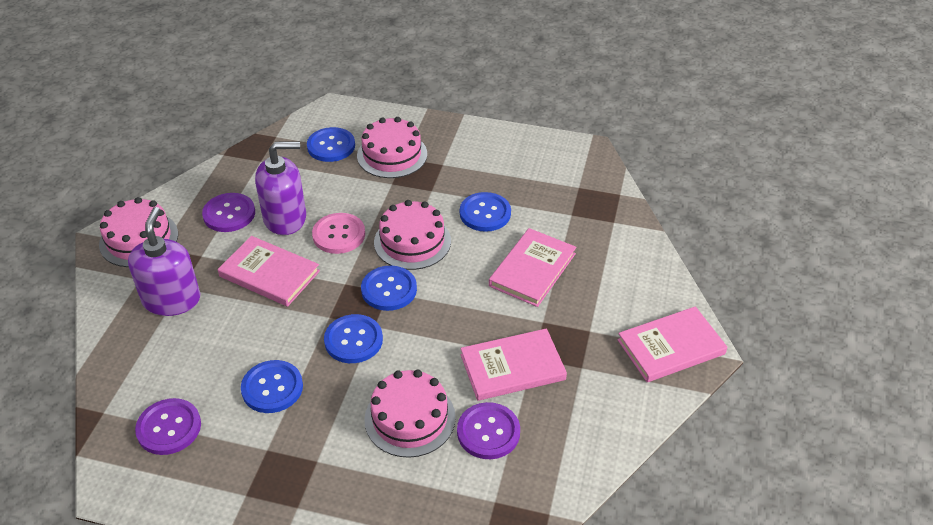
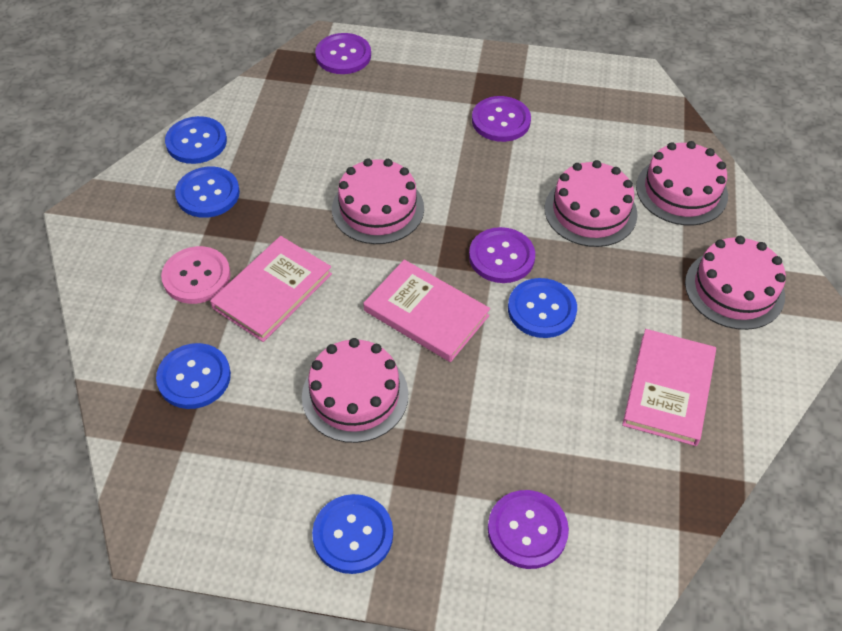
pink book: [218,236,320,307] [461,328,567,401] [489,228,576,307] [617,306,727,382] = 4 -> [210,236,332,342] [364,260,490,362] [622,329,716,446] = 3
pink cake: [99,197,178,267] [357,117,427,178] [364,369,456,458] [374,200,451,270] = 4 -> [302,338,408,443] [332,159,424,244] [544,160,638,247] [636,141,728,225] [685,236,786,330] = 5
purple button: [135,398,201,455] [202,193,255,232] [457,402,520,459] = 3 -> [315,33,371,74] [469,227,535,283] [472,96,531,142] [488,490,569,569] = 4
purple soap dispenser: [128,207,200,316] [255,141,306,235] = 2 -> none = 0

